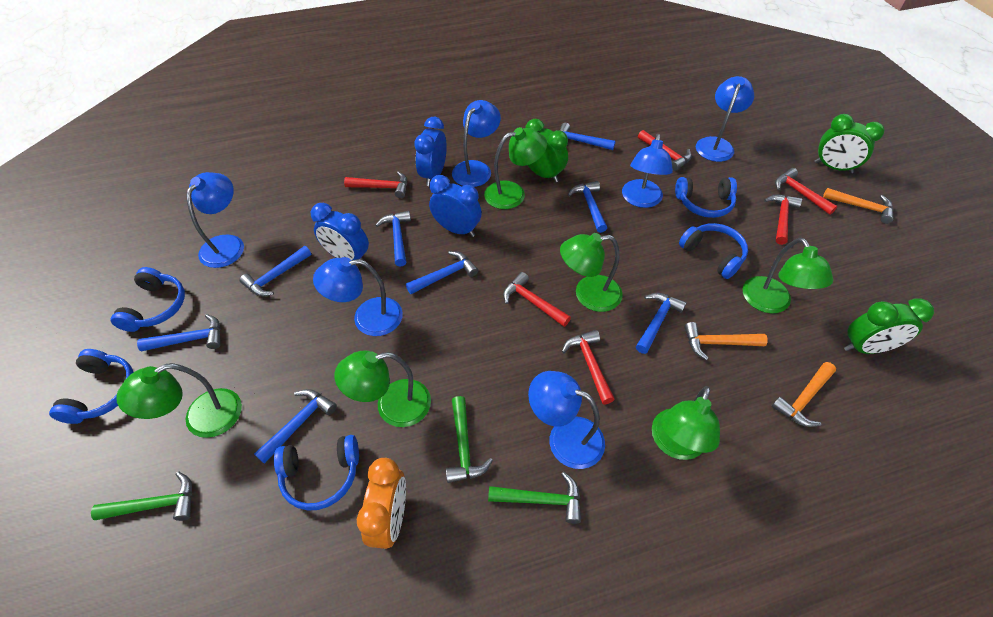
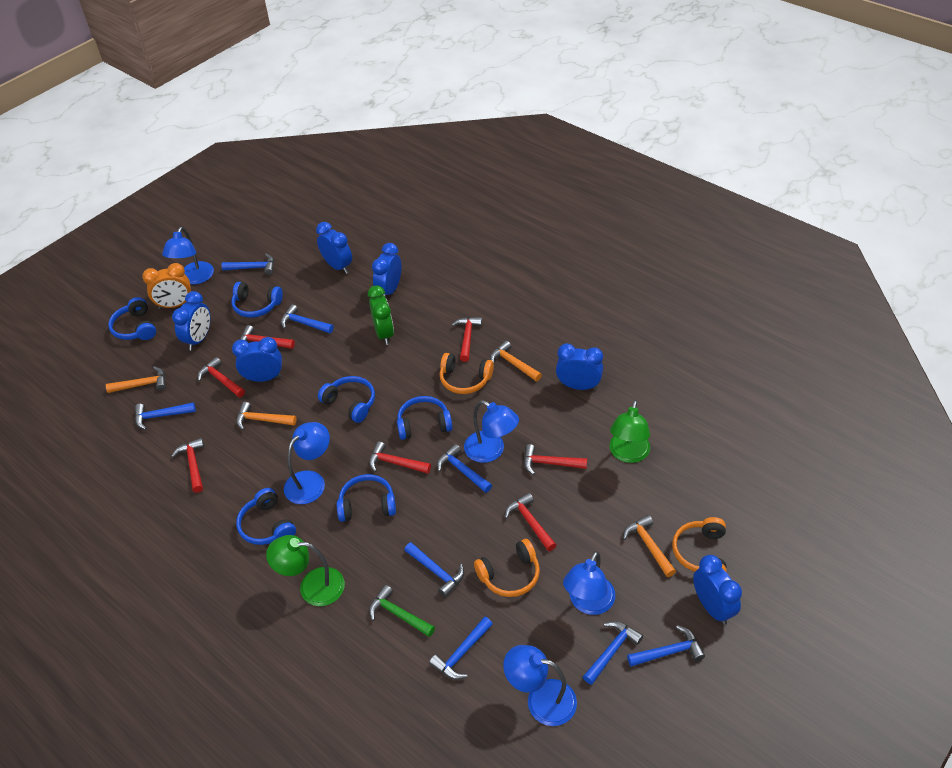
blue clock: [311,203,369,261] [414,117,447,186] [429,175,482,237] = 3 -> [172,291,211,350] [232,337,282,382] [316,222,352,274] [372,243,401,298] [556,343,603,390] [693,555,742,625] = 6
blue headphones: [49,349,133,424] [111,267,185,332] [274,435,359,511] [675,177,737,218] [679,223,748,279] = 5 -> [108,297,156,340] [231,282,283,318] [236,488,296,545] [318,376,375,423] [337,474,396,522] [397,396,453,440] = 6
blue lamp: [186,172,244,268] [313,257,403,336] [452,100,501,187] [528,371,605,469] [622,134,673,208] [696,76,754,162] = 6 -> [162,227,214,284] [284,422,330,504] [464,400,519,463] [503,645,577,726] [563,551,615,615] = 5
green clock: [525,119,568,182] [815,114,884,173] [844,298,934,354] = 3 -> [368,285,394,345] = 1
green hammer: [91,472,192,521] [446,396,493,483] [488,472,581,524] = 3 -> [369,585,435,637] = 1
green lamp: [116,363,242,438] [334,350,431,427] [484,127,547,209] [560,233,623,312] [652,386,720,460] [743,238,834,313] = 6 -> [266,535,345,606] [610,400,650,463] = 2
orange hammer: [684,322,768,360] [771,362,836,427] [823,188,893,224] = 3 -> [106,366,166,393] [236,402,297,430] [490,341,542,381] [623,515,676,577] = 4
orange headphones: none = 0 -> [440,353,494,394] [474,539,540,597] [672,517,727,573] = 3
red hammer: [344,171,407,198] [503,272,571,327] [562,330,615,405] [638,130,692,171] [764,194,802,245] [775,168,838,215] = 6 -> [171,438,204,493] [197,357,245,398] [240,325,295,349] [369,442,431,474] [452,317,482,362] [505,493,556,551] [524,444,587,475] = 7

